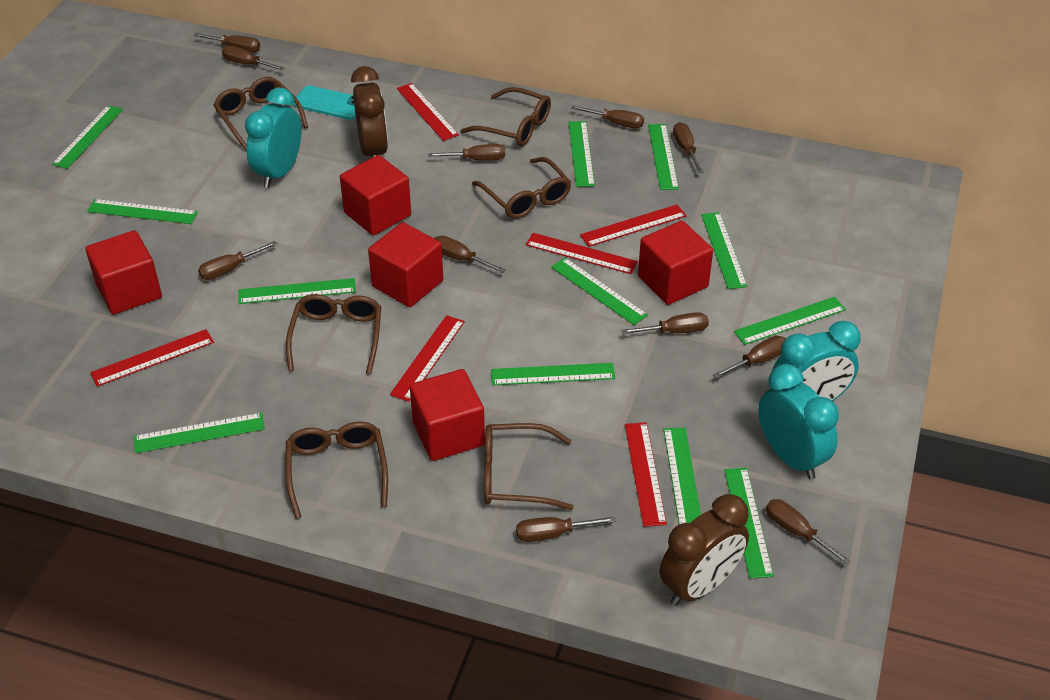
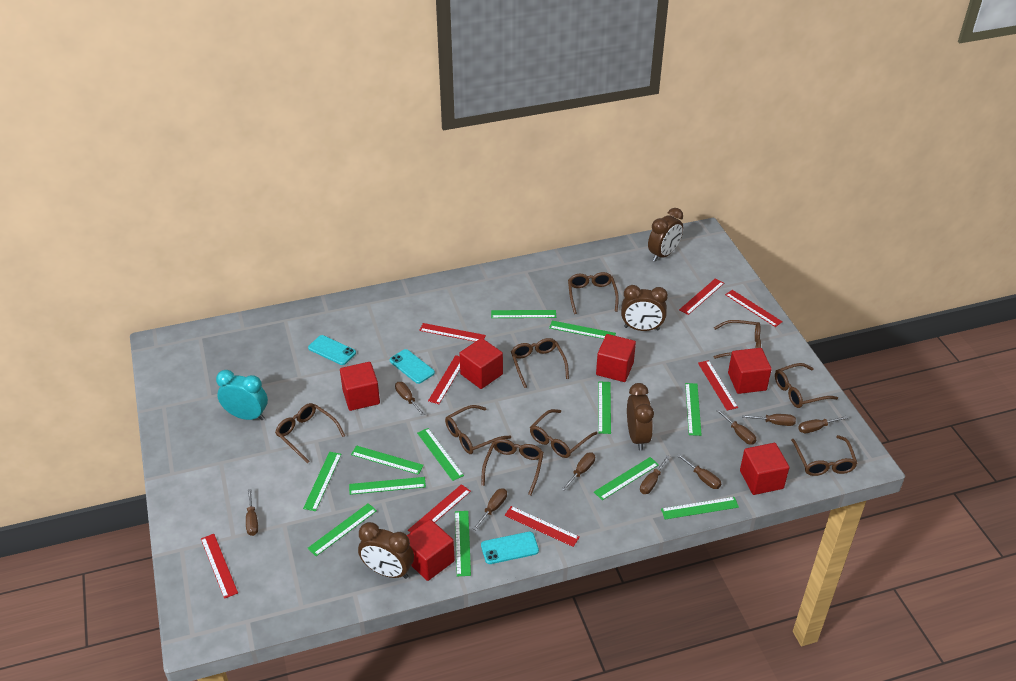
brown clock: [351,66,388,158] [660,494,749,606] = 2 -> [358,522,414,579] [621,285,668,331] [627,383,654,451] [648,208,683,262] = 4
brown glasses: [213,77,308,151] [286,294,381,374] [286,421,388,519] [460,87,551,146] [472,157,571,219] [484,423,573,510] = 6 -> [275,403,345,463] [445,405,511,454] [481,439,544,496] [511,338,569,388] [530,409,597,458] [568,272,619,314] [714,320,761,359] [775,363,838,408] [791,435,858,476] = 9
brown screwdriver: [194,33,260,52] [198,241,277,280] [222,46,285,71] [428,144,505,161] [434,236,506,273] [516,516,616,542] [571,105,644,129] [621,312,709,334] [673,122,703,173] [713,336,786,379] [766,499,852,565] = 11 -> [246,489,258,536] [395,382,425,416] [473,488,507,530] [562,452,595,491] [640,455,670,494] [677,454,721,489] [716,409,756,445] [742,414,796,426] [798,416,848,433] = 9
red cube: [85,230,162,315] [340,155,411,235] [368,222,443,307] [410,369,485,461] [638,221,713,305] = 5 -> [340,362,380,411] [407,519,455,581] [459,338,503,389] [596,334,636,382] [728,348,772,394] [740,443,789,495] = 6
red ruler: [90,329,214,387] [390,315,465,402] [397,83,459,141] [526,233,638,274] [580,205,687,247] [625,422,667,527] = 6 -> [201,534,238,599] [408,484,471,533] [419,323,486,342] [428,355,460,404] [504,506,580,547] [679,278,724,315] [698,360,738,411] [725,290,783,327] = 8
turquoise clock: [245,87,301,188] [759,364,839,479] [772,321,861,401] = 3 -> [216,370,268,420] = 1
turquoise phone: [293,85,356,120] = 1 -> [308,335,356,365] [390,349,435,384] [481,532,539,564] = 3

